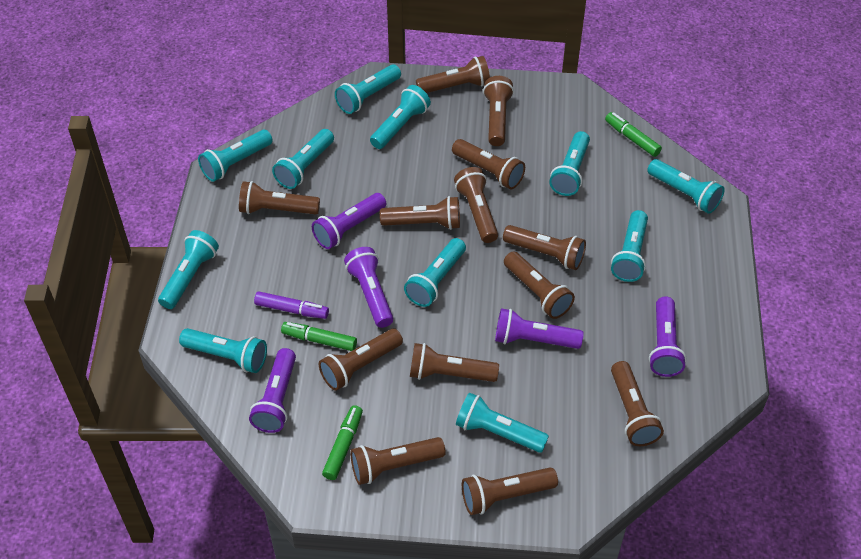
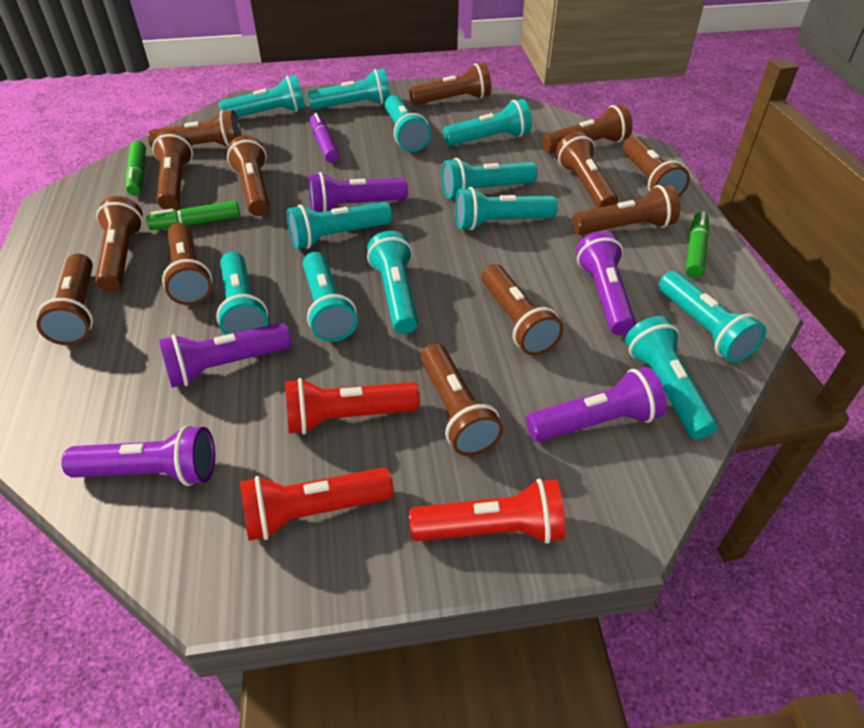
red flashlight: none = 0 -> [240,468,394,541] [285,378,420,435] [409,479,566,544] = 3
turquoise flashlight: [158,230,219,309] [179,328,267,373] [198,130,272,182] [272,129,334,189] [335,64,401,114] [370,85,431,149] [404,238,466,307] [456,392,549,453] [549,131,590,196] [611,210,648,282] [647,159,725,214] = 11 -> [216,252,268,335] [219,75,305,117] [287,202,392,249] [303,252,358,342] [307,69,390,110] [367,231,418,334] [385,95,431,152] [441,158,538,199] [443,99,532,146] [455,187,558,230] [625,316,718,439] [659,271,766,363] = 12

